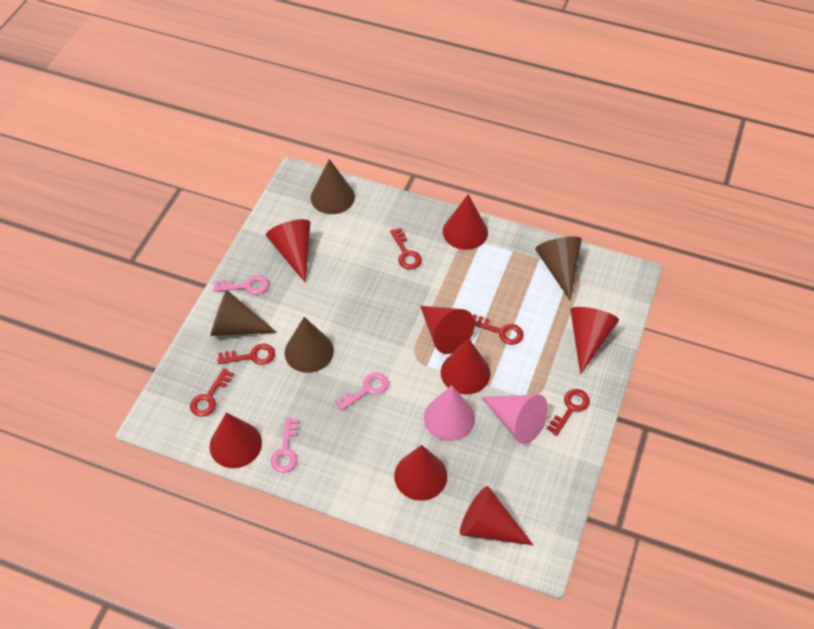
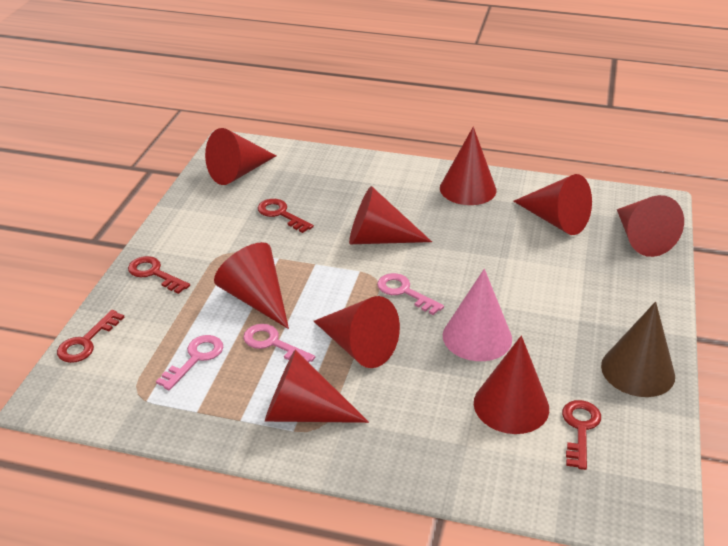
brown cone: [210,290,277,336] [285,317,334,373] [311,159,355,214] [535,237,582,301] = 4 -> [601,301,675,397] = 1
pink cone: [424,385,475,441] [481,395,548,444] = 2 -> [443,269,512,361] = 1
red cone: [210,412,262,468] [266,219,311,283] [394,445,447,501] [420,306,475,354] [441,338,491,395] [443,194,488,250] [460,486,533,545] [570,307,619,374] = 8 -> [205,128,276,185] [214,242,289,329] [265,350,369,423] [313,296,400,368] [349,186,432,244] [440,127,496,205] [474,335,549,434] [513,174,592,235] [617,195,684,257] = 9
red key: [190,368,234,417] [218,343,275,365] [390,228,422,269] [473,314,524,345] [547,389,590,436] = 5 -> [57,310,124,363] [128,256,190,294] [258,199,314,233] [562,400,601,470] = 4

